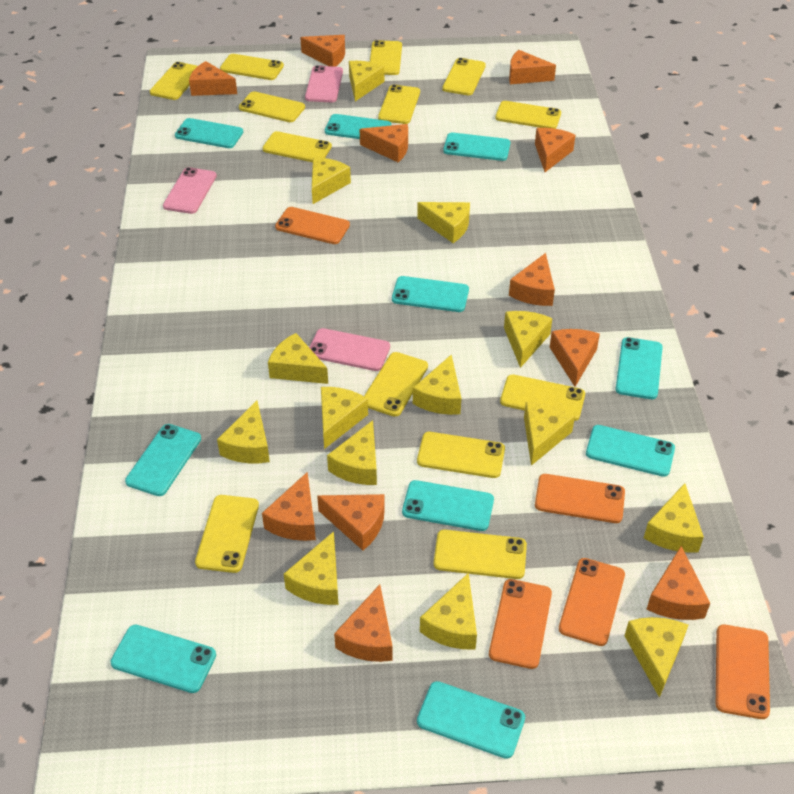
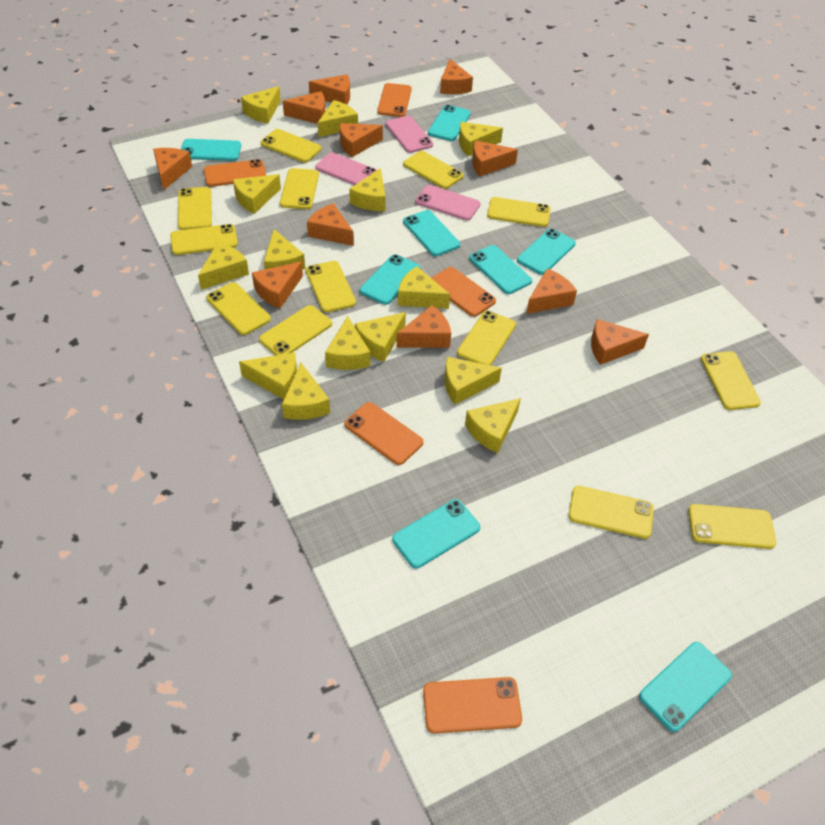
turquoise phone: [110,625,216,693] [125,424,201,496] [175,118,243,148] [325,114,392,139] [392,276,469,312] [402,480,494,531] [417,681,525,759] [443,133,511,161] [586,425,675,477] [616,337,663,399] = 10 -> [181,139,241,161] [360,254,421,305] [392,499,480,568] [403,210,460,256] [428,105,471,141] [469,245,532,294] [517,229,576,275] [639,642,732,732] = 8

